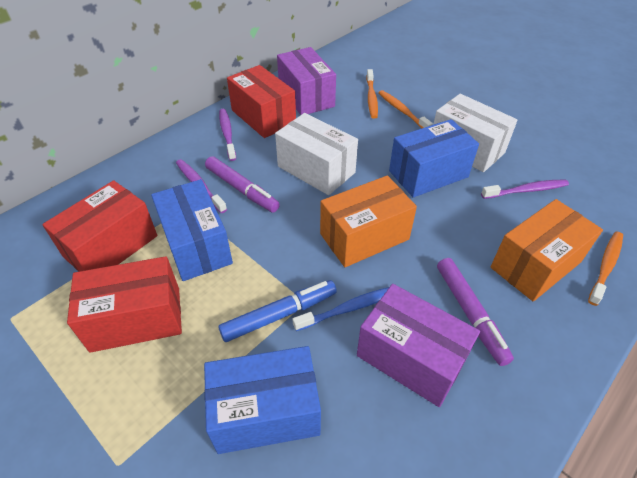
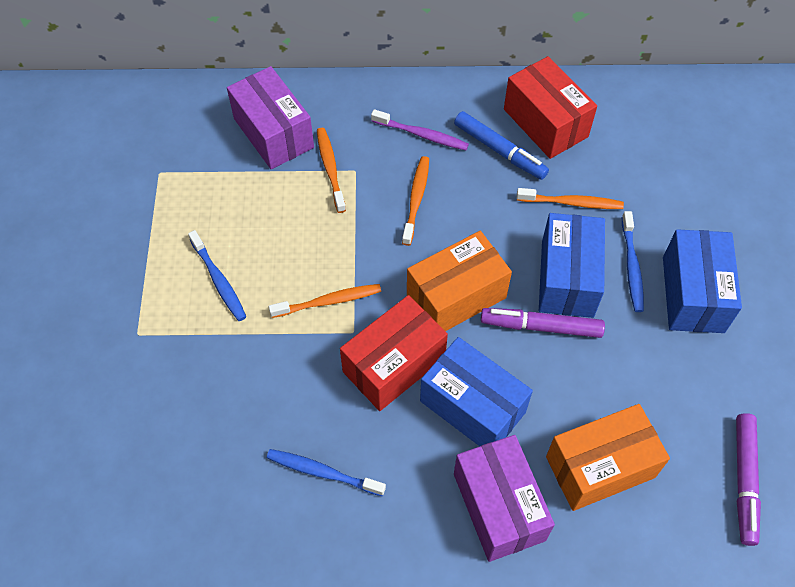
blue toothbrush: [292,287,389,331] = 1 -> [188,230,246,321] [267,449,386,496] [622,211,644,312] = 3
orange toothbrush: [366,69,378,119] [378,90,433,129] [588,231,623,306] = 3 -> [269,284,381,318] [317,128,346,213] [402,156,429,246] [517,188,624,209] = 4
purple toothbrush: [176,159,227,213] [219,109,236,161] [481,179,569,199] = 3 -> [371,109,469,150] = 1
red box: [42,180,157,272] [67,256,182,353] [227,65,296,138] = 3 -> [340,295,448,411] [504,56,597,159] = 2
white box: [275,113,358,195] [433,94,518,172] = 2 -> none = 0

